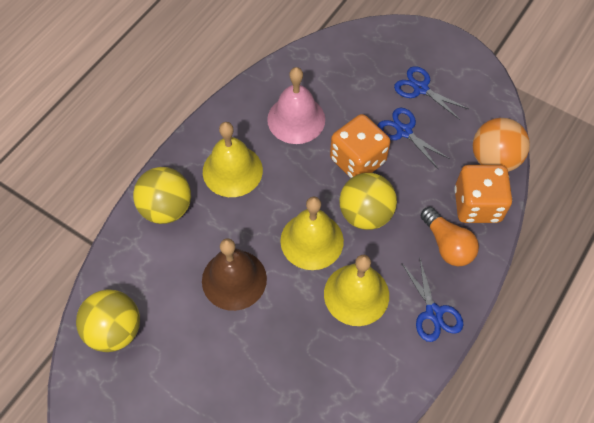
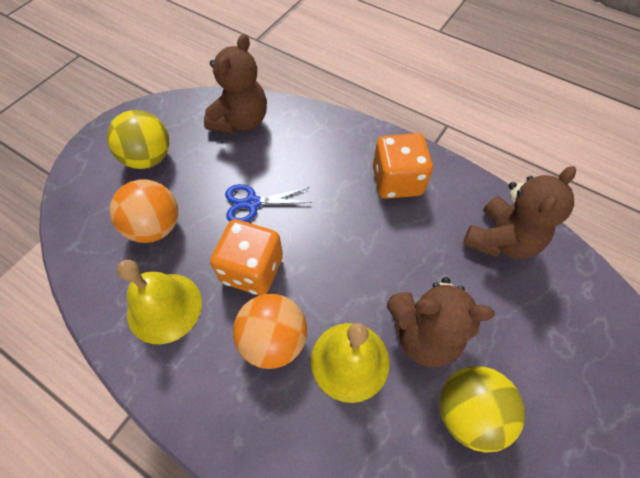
blue scissors: [377,108,450,169] [394,66,469,120] [402,259,463,342] = 3 -> [225,184,312,222] = 1
brown bell: [202,238,267,311] = 1 -> none = 0
brown teddy bear: none = 0 -> [204,34,267,134] [387,277,495,367] [463,166,576,259] = 3
orange ball: [473,118,530,172] = 1 -> [110,179,178,243] [233,294,307,369] = 2
orange light bulb: [421,207,479,266] = 1 -> none = 0
pink bell: [267,67,325,144] = 1 -> none = 0
yellow ball: [76,290,140,352] [133,167,191,224] [339,173,397,230] = 3 -> [107,110,169,169] [439,366,525,452] = 2
yellow bell: [203,122,263,197] [280,196,344,270] [324,255,389,326] = 3 -> [117,260,202,344] [311,323,389,403] = 2

